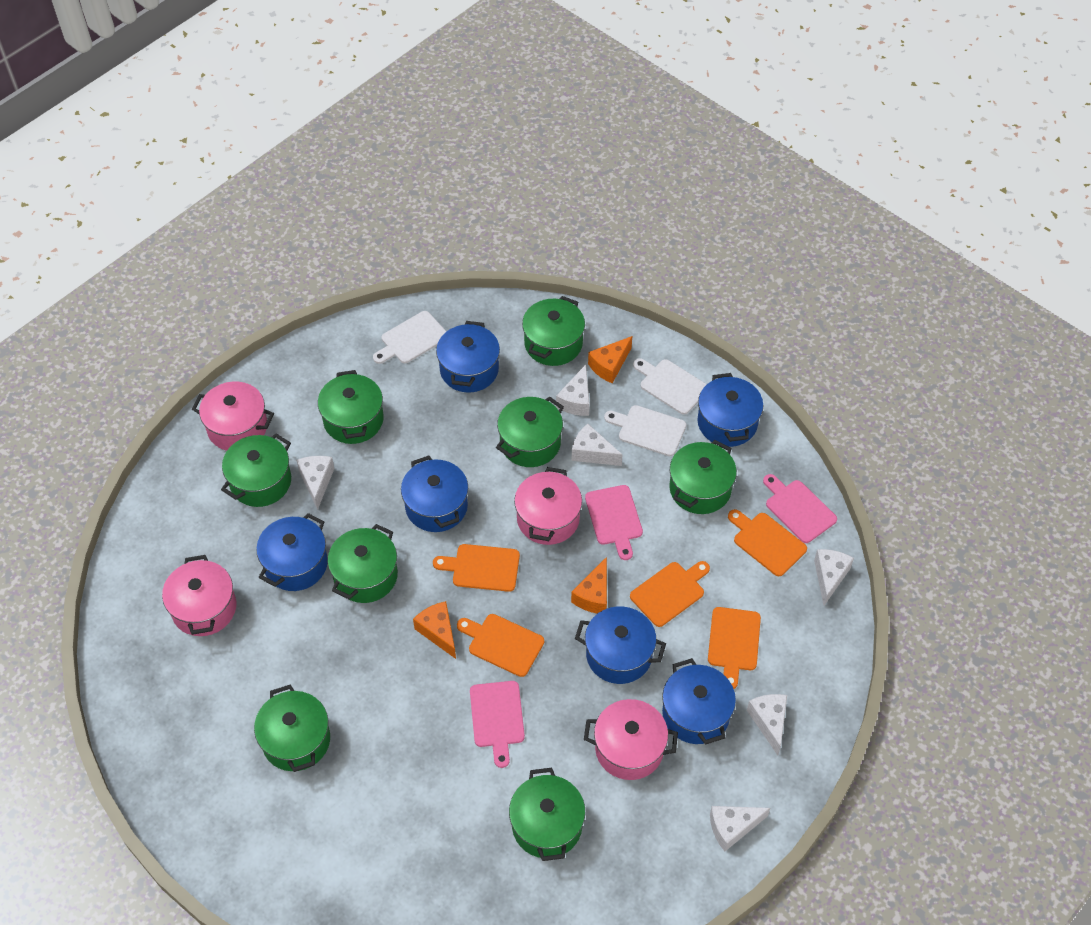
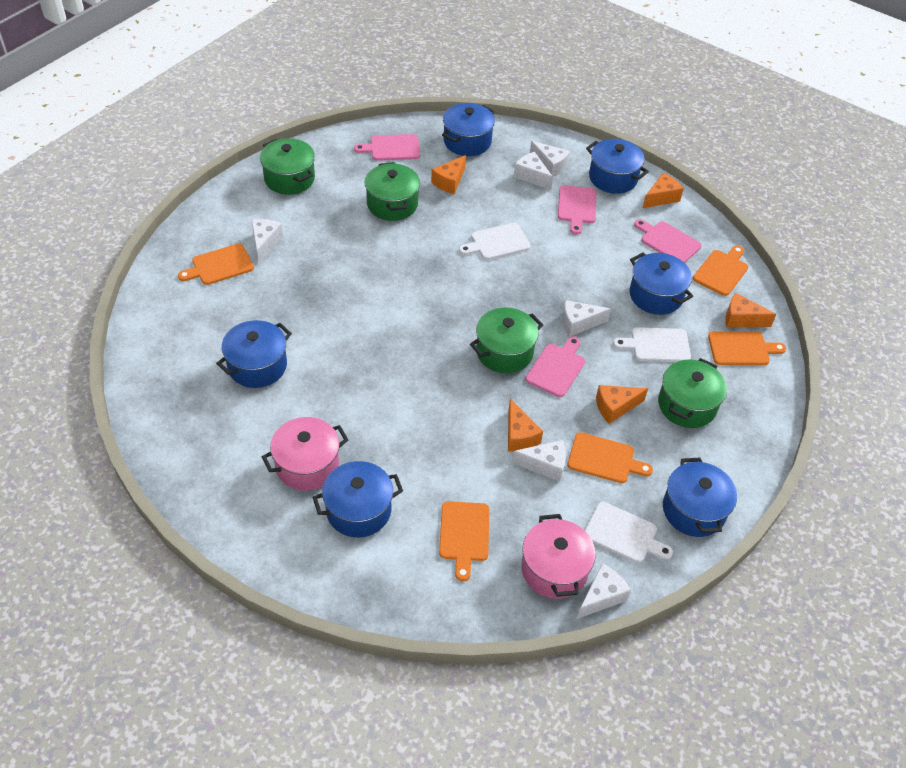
green pot: [221,433,291,507] [254,684,330,772] [318,370,384,444] [328,524,398,603] [496,396,564,467] [509,768,585,861] [522,296,585,366] [669,440,737,514] = 8 -> [260,138,315,195] [365,162,420,221] [470,307,543,373] [658,358,727,428] = 4
orange cheese: [413,601,456,659] [571,557,607,614] [588,336,632,383] = 3 -> [431,155,466,194] [508,399,543,451] [596,385,648,424] [643,173,684,208] [725,293,776,327] = 5
pink cutting board: [470,681,525,768] [585,485,643,560] [763,474,837,543] = 3 -> [354,134,420,161] [525,337,585,397] [558,185,596,235] [634,219,702,263] = 4
pink pot: [162,555,236,636] [192,381,274,451] [514,467,582,545] [584,699,678,780] = 4 -> [262,417,348,491] [521,514,596,599] = 2

